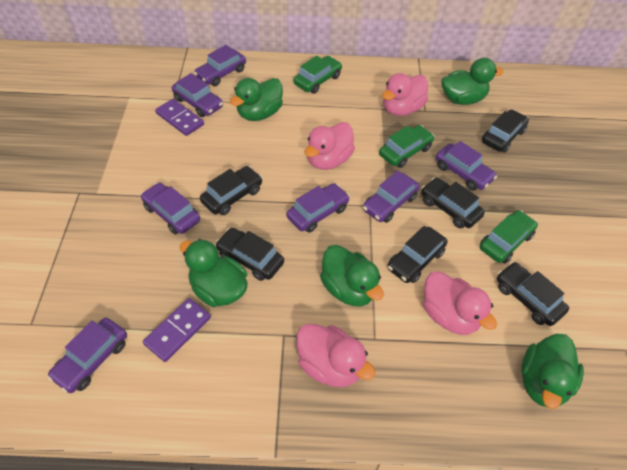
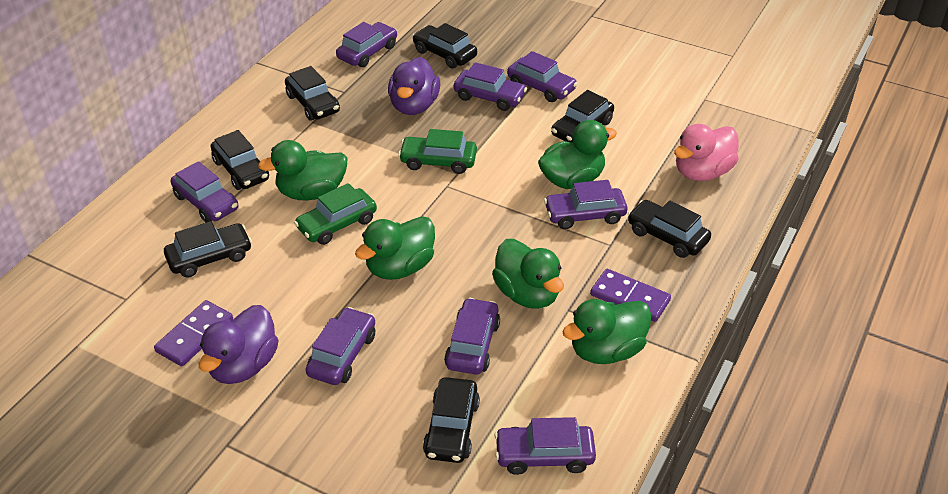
black car: [200,166,263,215] [215,228,284,281] [387,226,448,283] [421,177,485,229] [482,109,529,153] [497,262,569,326] = 6 -> [164,221,252,278] [211,130,269,190] [285,66,340,121] [412,23,477,69] [423,377,480,463] [551,90,614,142] [628,200,711,258] = 7
green car: [294,56,342,94] [379,125,434,168] [480,210,538,263] = 3 -> [294,183,377,245] [398,129,477,174] = 2
pink duck: [297,324,375,387] [305,122,355,170] [382,73,428,116] [423,271,497,335] = 4 -> [674,124,739,181] = 1
purple car: [47,318,127,393] [141,183,200,235] [172,73,223,117] [194,45,246,86] [287,183,350,233] [363,171,419,223] [436,141,497,191] = 7 -> [171,161,238,223] [306,307,375,385] [336,22,397,67] [444,298,500,375] [454,62,527,111] [494,417,596,475] [507,51,578,102] [544,180,627,229] = 8
purple duck: none = 0 -> [199,305,279,384] [388,57,440,115] = 2

